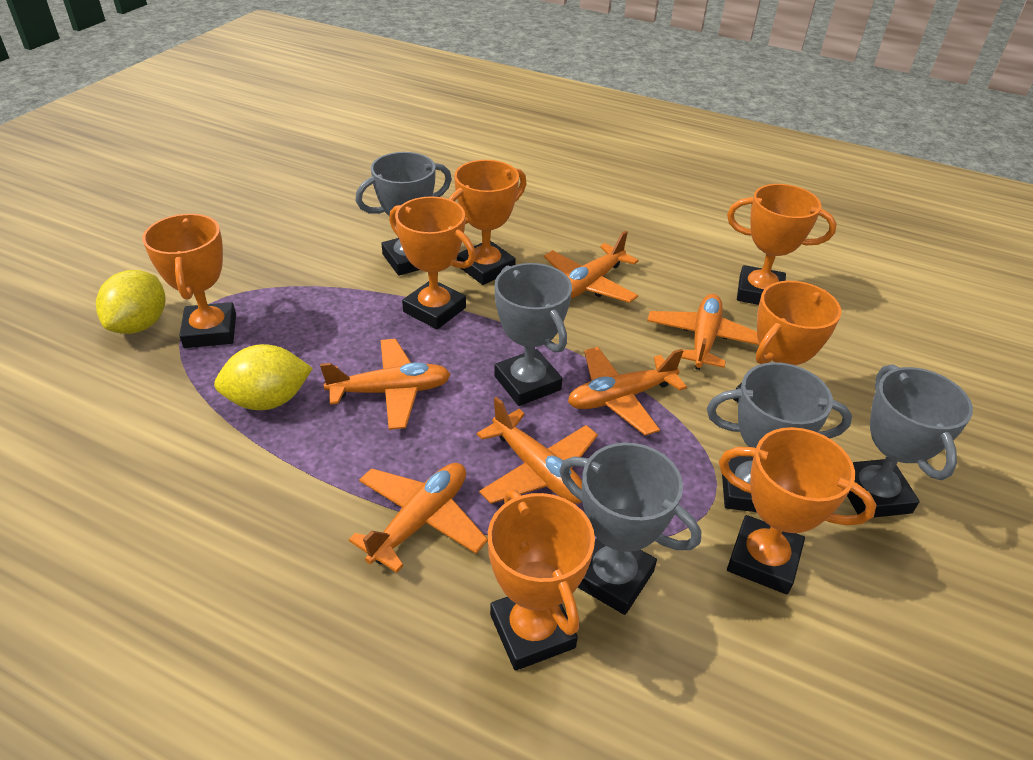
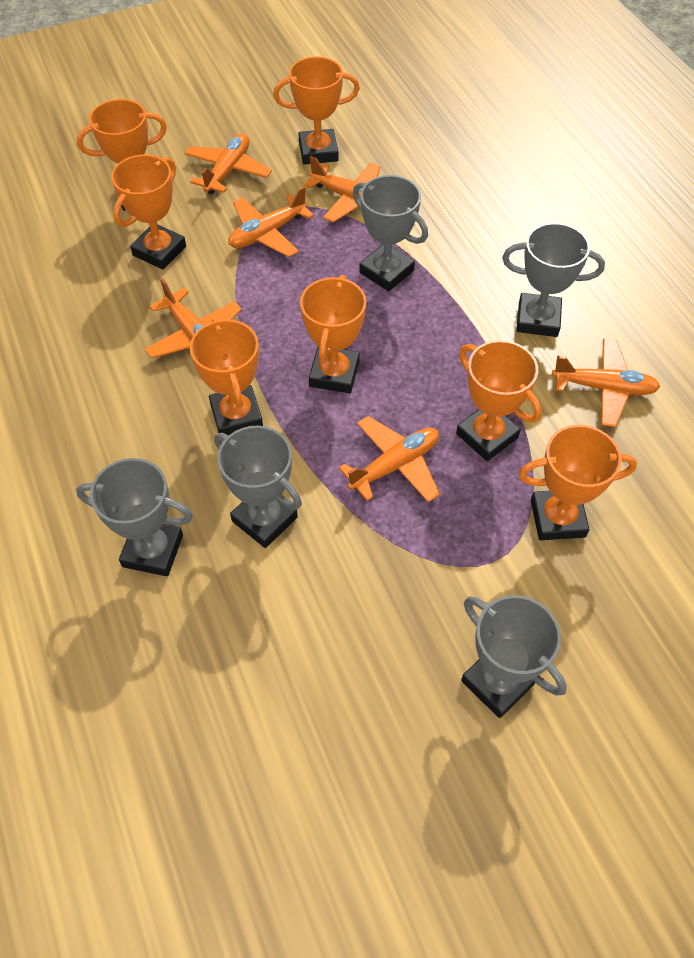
yellow lemon: [96,270,165,334] [214,344,313,410] = 2 -> none = 0

